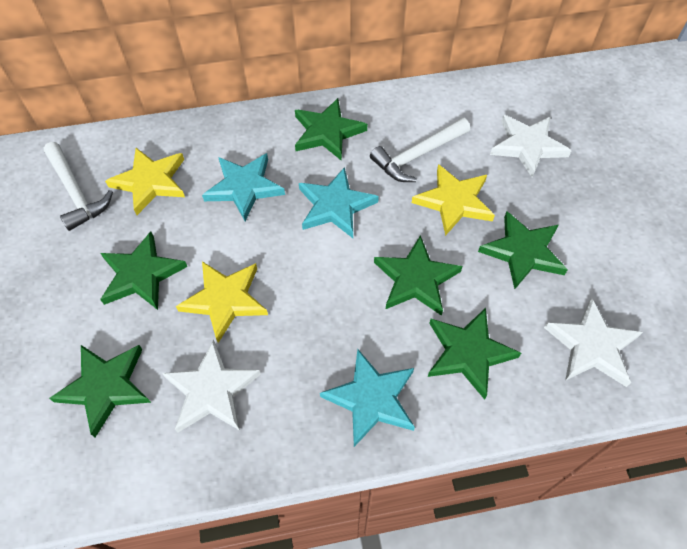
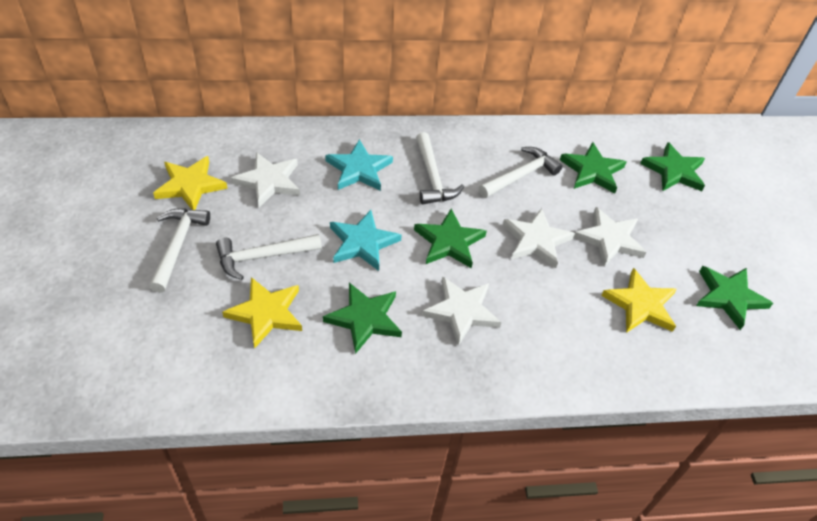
green star: [49,345,151,437] [100,232,187,310] [295,98,367,161] [374,235,463,316] [428,308,521,400] [478,211,568,289] = 6 -> [323,283,402,354] [414,208,487,268] [560,142,626,193] [640,142,705,191] [696,266,773,330] = 5
turquoise star: [202,153,285,221] [299,167,379,238] [320,349,415,447] = 3 -> [325,139,393,191] [330,210,402,271] = 2
white hammer: [44,142,113,231] [370,118,470,182] = 2 -> [149,208,210,293] [216,234,322,280] [416,132,464,205] [479,147,562,198] = 4
white star: [162,339,261,433] [490,115,571,177] [544,298,643,387] = 3 -> [231,152,300,208] [422,276,501,346] [503,208,575,268] [573,207,647,267] = 4

